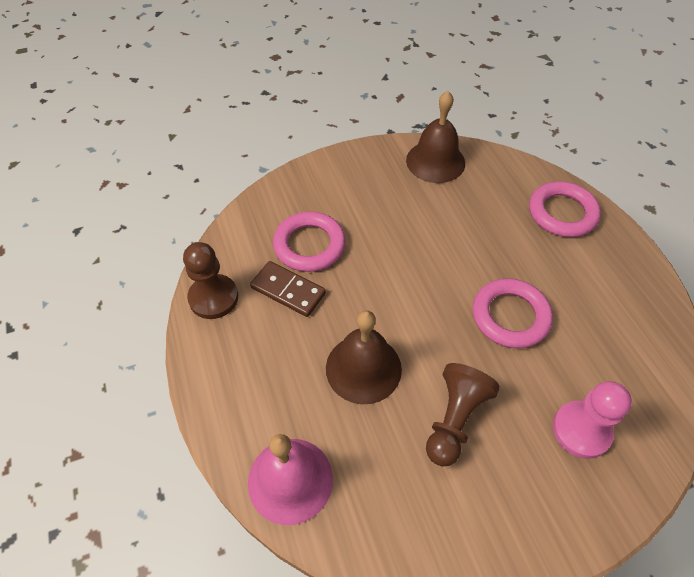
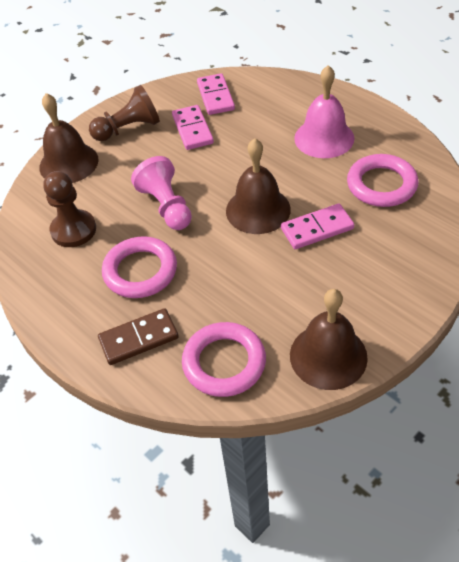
brown bell: [326,310,402,404] [406,91,465,183] = 2 -> [39,93,99,183] [226,138,291,234] [290,289,368,390] = 3
pink domino: none = 0 -> [172,105,214,150] [197,73,235,115] [281,204,354,249] = 3

